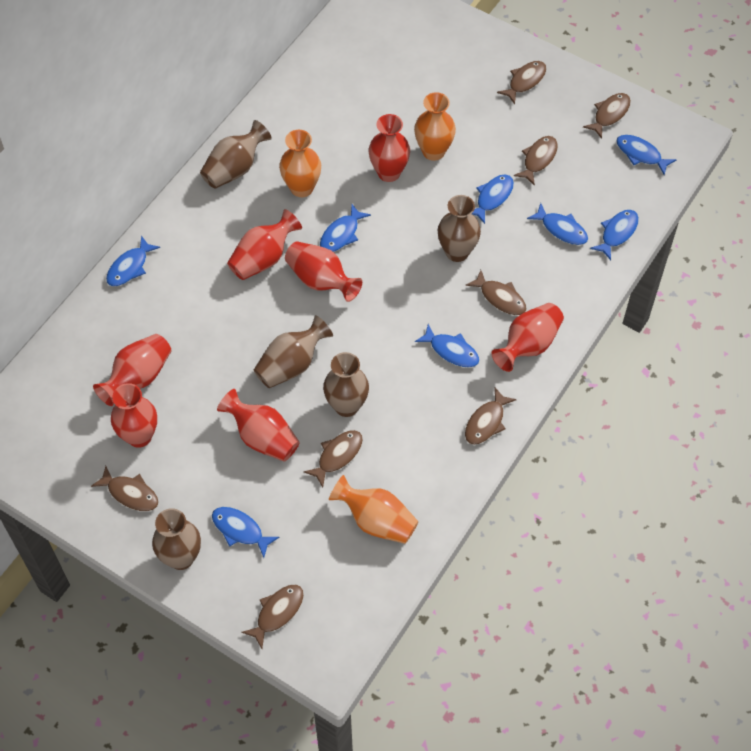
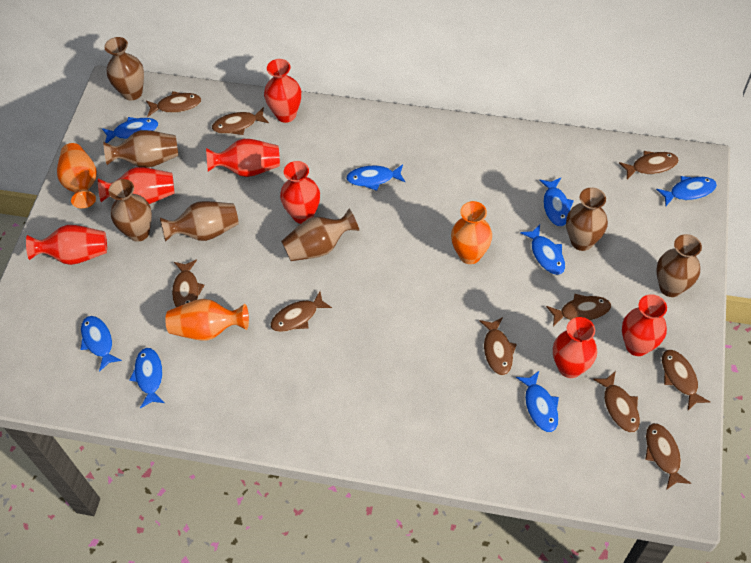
brown fish: [91,466,159,511] [241,585,304,649] [304,430,363,487] [465,270,526,315] [465,388,517,445] [497,61,546,104] [514,136,558,186] [583,93,631,138] = 8 -> [146,91,201,117] [172,260,205,307] [212,107,269,135] [270,291,332,332] [479,317,517,375] [546,294,611,327] [593,371,640,432] [619,151,679,180] [645,423,691,490] [662,350,710,410] = 10
brown vase: [152,508,201,570] [200,120,272,189] [254,315,333,388] [323,352,369,417] [438,195,481,262] = 5 -> [103,130,179,168] [104,37,144,101] [108,179,152,242] [160,201,239,242] [281,209,360,261] [566,187,608,251] [656,234,702,297] = 7

